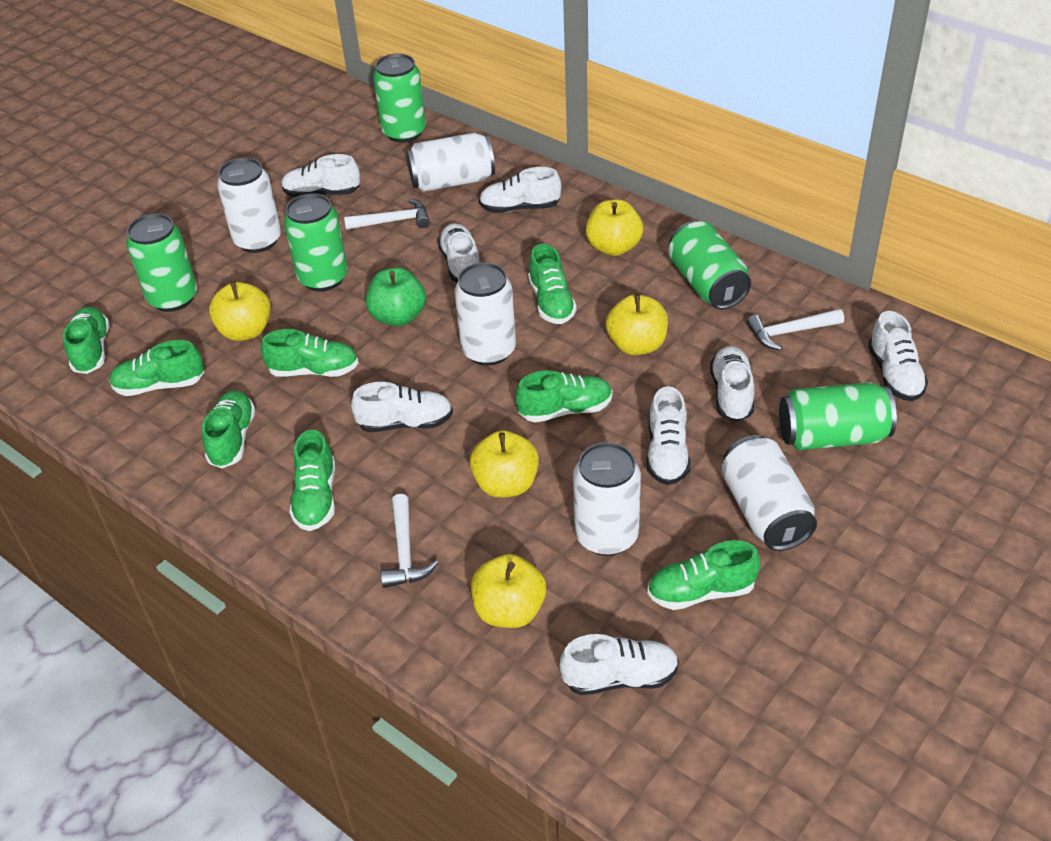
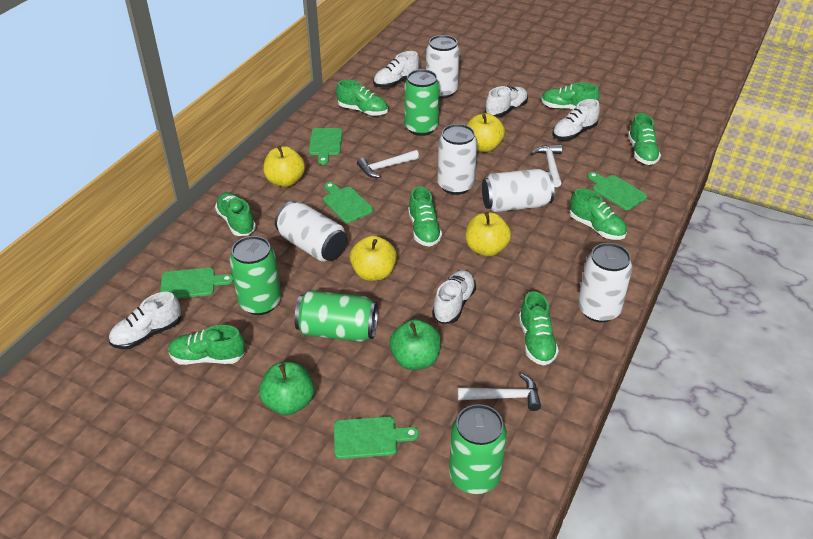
green apple: [366,268,426,326] = 1 -> [259,362,314,415] [389,319,441,370] = 2
green can: [126,213,197,312] [284,193,348,291] [373,53,426,143] [668,221,751,309] [779,382,897,450] = 5 -> [230,236,281,315] [295,290,378,342] [404,69,440,136] [449,404,507,494] = 4
green cutting board: none = 0 -> [160,268,234,299] [309,128,343,165] [323,182,373,223] [334,416,419,459] [588,172,647,210] = 5
white shoe: [281,154,360,197] [351,382,453,432] [438,223,479,282] [479,167,561,213] [560,634,679,695] [647,386,691,485] [710,346,754,422] [868,311,928,401] = 8 -> [109,292,181,349] [373,51,419,88] [432,270,476,324] [485,86,528,117] [553,99,600,140] = 5
yellow apple: [209,281,271,341] [470,430,539,498] [471,554,546,628] [586,200,643,256] [606,294,668,355] = 5 -> [263,146,305,187] [350,236,397,281] [466,212,511,257] [467,113,505,152] = 4

